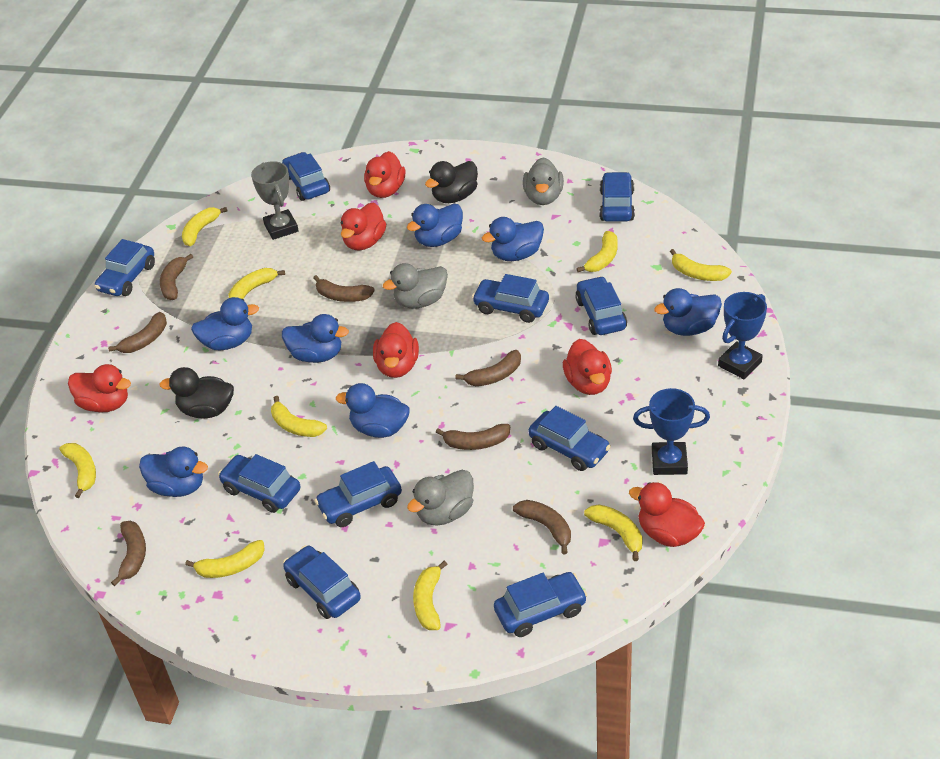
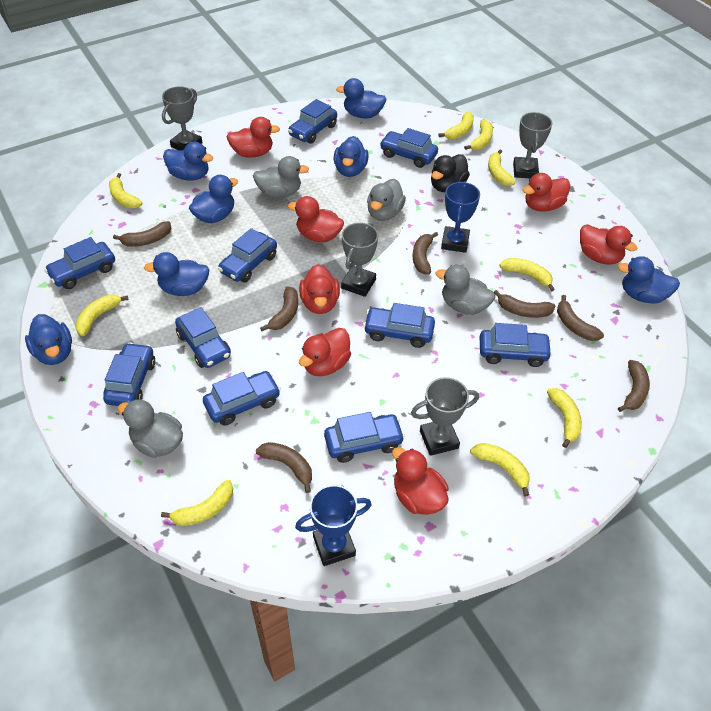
black duck: [160,367,234,419] [425,161,478,203] = 2 -> [431,154,470,192] = 1
grey duck: [383,263,448,309] [407,470,474,526] [523,157,564,205] = 3 -> [118,399,183,458] [253,156,309,198] [367,179,406,221] [436,265,495,315] = 4
grey trophy: [251,161,299,240] = 1 -> [162,86,203,151] [341,223,378,297] [411,377,479,456] [513,112,552,178] = 4
red duck: [68,364,131,413] [341,202,386,251] [364,151,405,198] [373,322,419,378] [563,339,612,395] [629,482,705,547] = 6 -> [226,117,280,158] [288,196,344,242] [299,264,340,314] [299,328,351,376] [392,447,449,515] [523,173,571,212] [580,224,637,265] = 7

